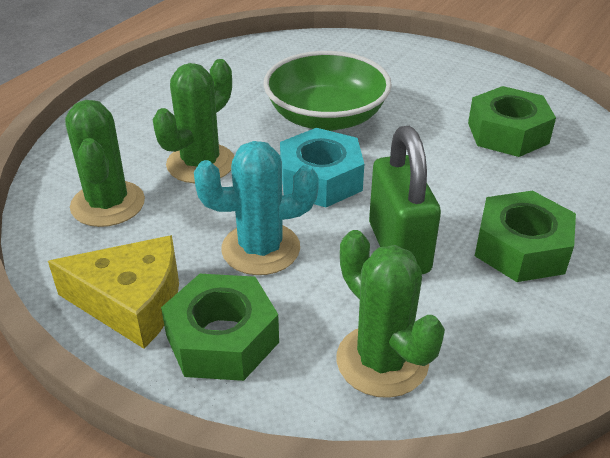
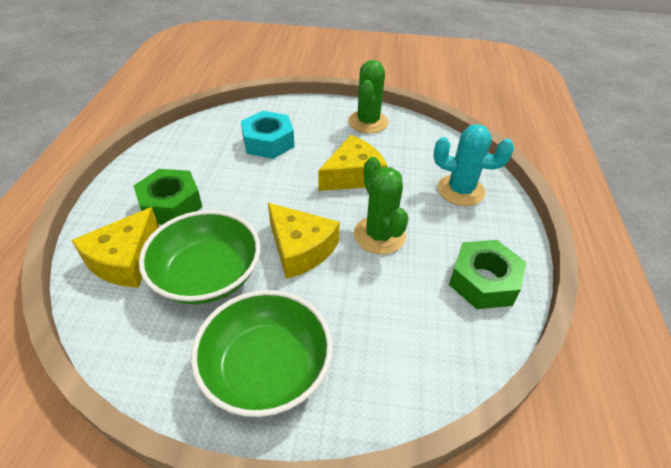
green bowl: [263,51,392,131] = 1 -> [139,210,260,304] [191,290,333,417] = 2
green cactus: [65,100,145,227] [153,59,234,183] [336,230,445,398] = 3 -> [348,60,389,133] [354,157,409,254] = 2
green nut: [161,274,279,381] [468,86,556,157] [475,191,576,282] = 3 -> [134,169,202,225] [449,240,526,309] = 2
green padlock: [369,126,441,274] = 1 -> none = 0
yellow cheese: [48,235,179,349] = 1 -> [71,207,159,288] [268,203,340,279] [318,135,388,191] = 3

